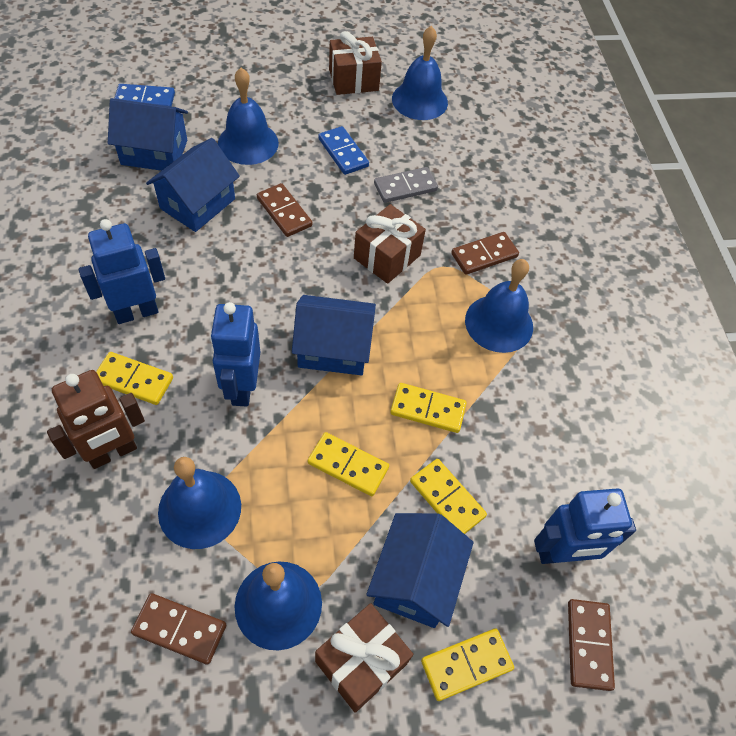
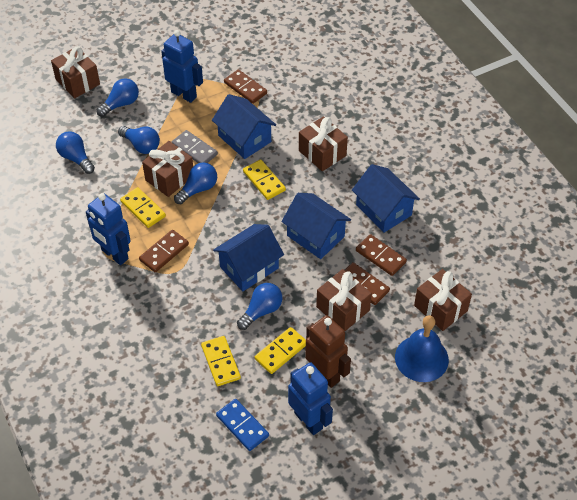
blue bell: [158,457,241,549] [218,68,279,165] [235,561,322,651] [392,26,448,120] [465,259,533,353] = 5 -> [395,315,449,382] = 1
blue domino: [114,84,175,107] [318,126,369,175] = 2 -> [216,399,269,451] = 1
blue light bulb: none = 0 -> [56,131,95,174] [97,78,139,117] [118,126,160,154] [174,162,217,204] [237,283,283,330] = 5
brown gift: [315,603,413,713] [329,31,382,95] [354,204,426,284] = 3 -> [51,47,100,98] [142,141,193,197] [299,116,348,171] [316,269,372,331] [414,269,472,331] = 5
yellow domino: [96,352,173,405] [308,432,389,496] [390,383,467,433] [410,459,487,534] [421,629,514,701] = 5 -> [120,187,166,228] [201,336,241,386] [243,160,286,200] [255,327,306,374] = 4

